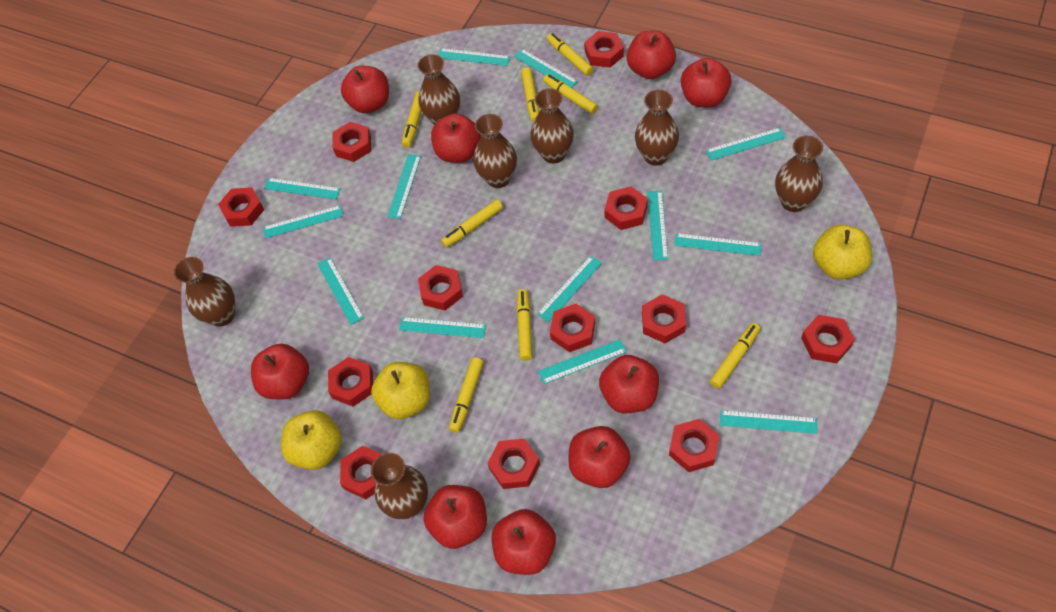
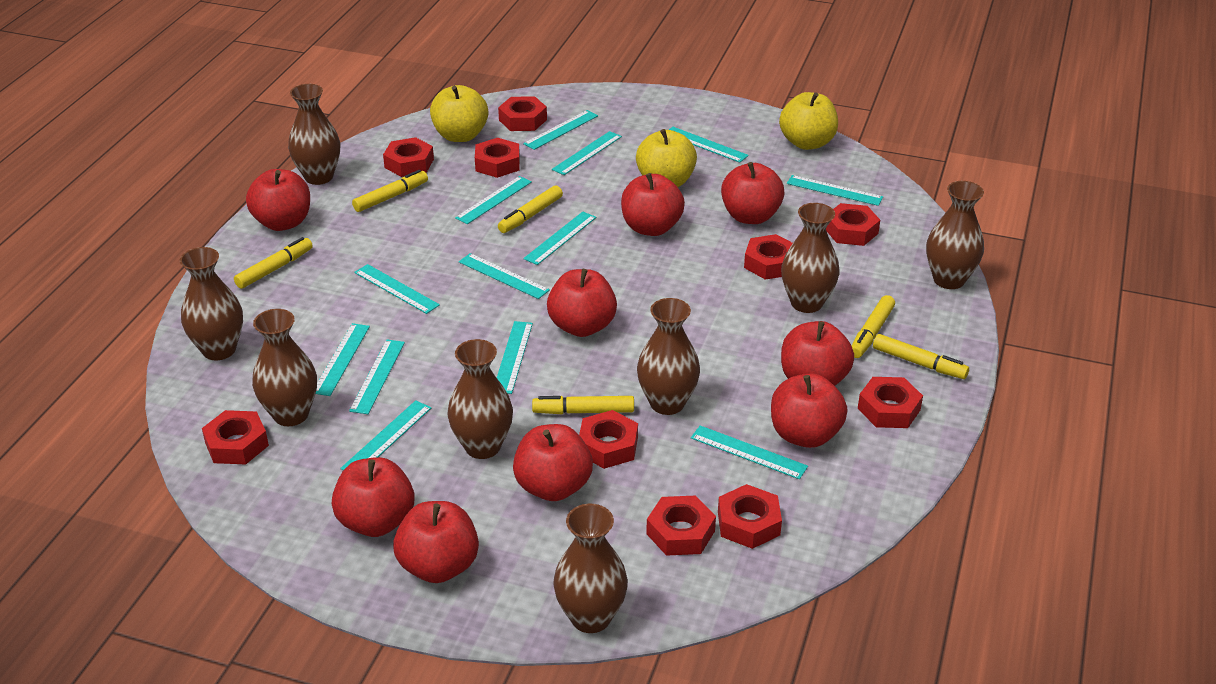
brown vase: [174,257,235,327] [371,453,428,519] [417,54,460,125] [473,114,517,188] [530,88,574,164] [635,89,679,166] [775,135,823,212] = 7 -> [180,247,243,360] [252,309,317,426] [288,84,340,185] [447,339,513,459] [553,504,628,633] [637,298,700,415] [781,203,839,313] [926,181,984,289] = 8
red nut: [218,187,264,227] [328,357,373,407] [332,122,371,162] [340,446,382,499] [418,265,463,311] [487,439,540,489] [550,304,595,352] [584,31,624,68] [604,186,648,230] [642,294,686,343] [669,419,719,472] [801,315,855,363] = 12 -> [202,410,269,464] [383,137,434,177] [475,138,520,178] [498,96,547,131] [579,410,638,469] [646,496,716,556] [718,484,782,549] [744,234,793,280] [826,203,880,246] [858,377,923,428] = 10
yellow marker: [402,91,422,148] [441,199,503,248] [449,358,484,433] [517,289,532,361] [521,67,540,122] [543,74,598,114] [547,33,594,76] [710,323,760,389] = 8 -> [234,237,313,289] [352,170,428,212] [498,185,563,233] [532,396,634,414] [852,295,895,358] [873,334,969,379] = 6

